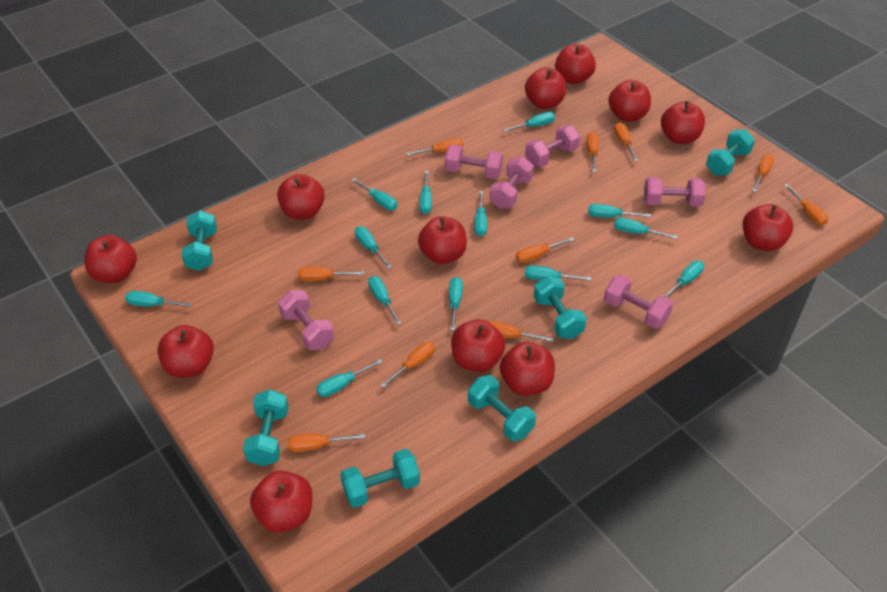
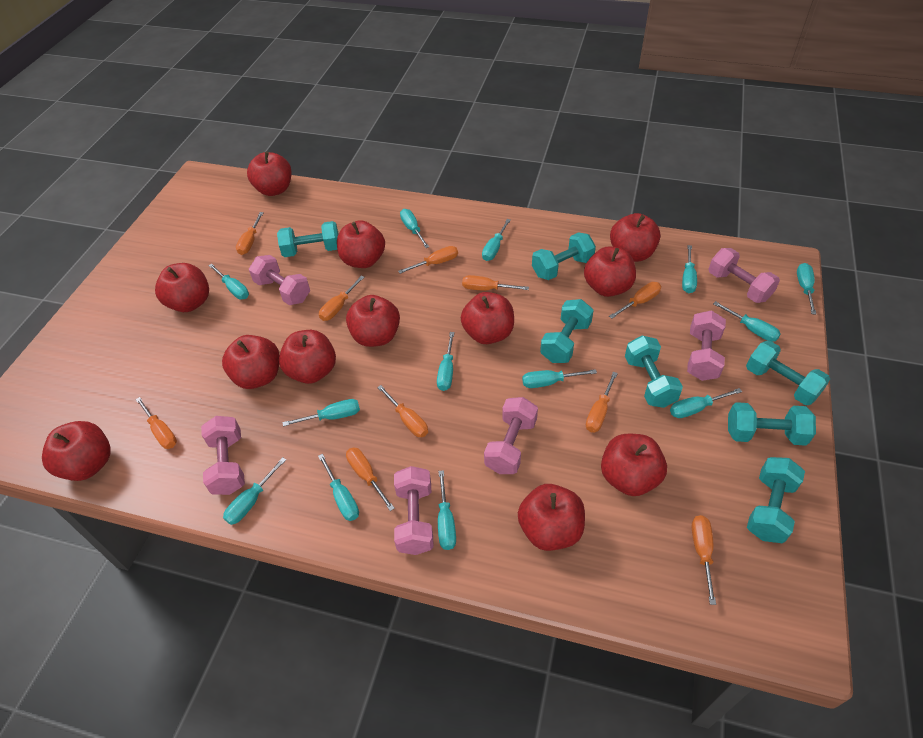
turquoise dumbbell: [181,211,217,271] [243,389,289,466] [340,449,420,508] [468,375,536,441] [534,276,587,339] [706,129,755,175] = 6 -> [277,221,339,257] [532,232,596,280] [540,299,594,363] [625,335,683,408] [728,402,816,446] [746,341,830,405] [747,457,805,543] = 7

